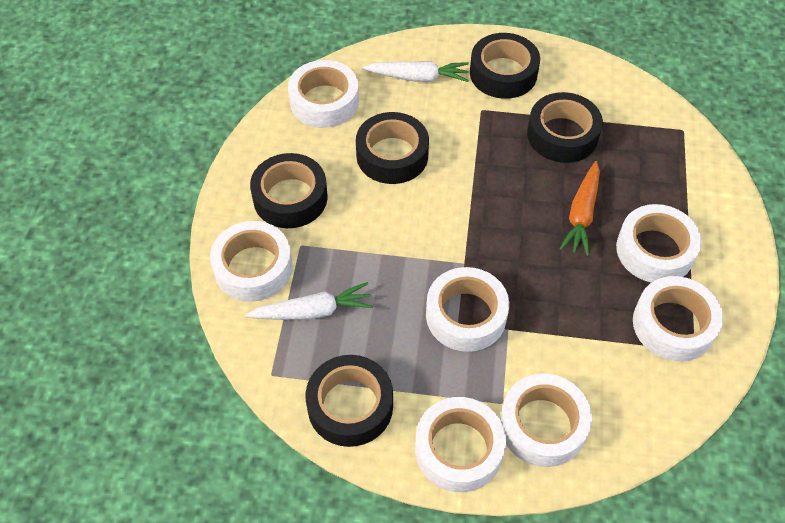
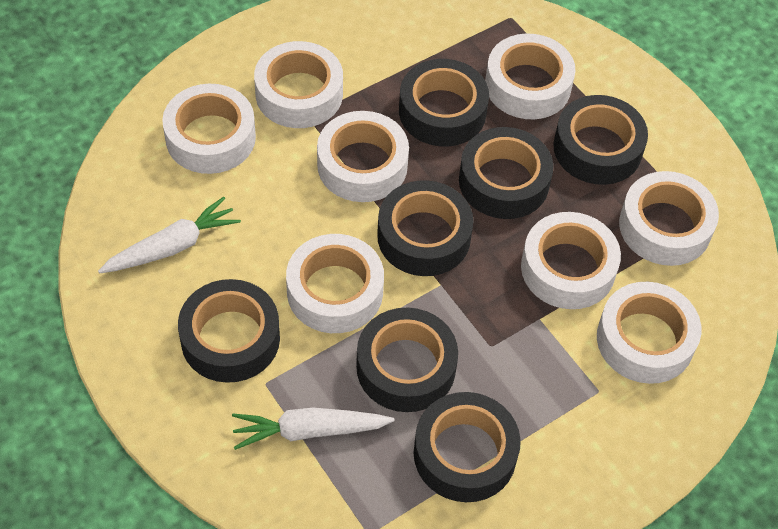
black tape: [250,153,328,228] [305,355,393,447] [356,112,429,184] [470,33,540,99] [527,92,603,163] = 5 -> [178,279,280,383] [356,308,458,412] [377,180,473,276] [399,59,489,146] [414,392,521,502] [459,127,554,219] [553,95,648,185] = 7
orange carrot: [559,161,600,257] = 1 -> none = 0
white tape: [210,221,293,302] [288,60,359,128] [415,397,506,492] [426,267,509,352] [500,373,592,467] [616,204,702,283] [633,276,723,361] = 7 -> [162,84,256,174] [254,41,343,128] [286,234,384,333] [317,111,409,202] [485,34,575,119] [521,212,621,309] [597,282,701,384] [619,171,719,266] = 8

